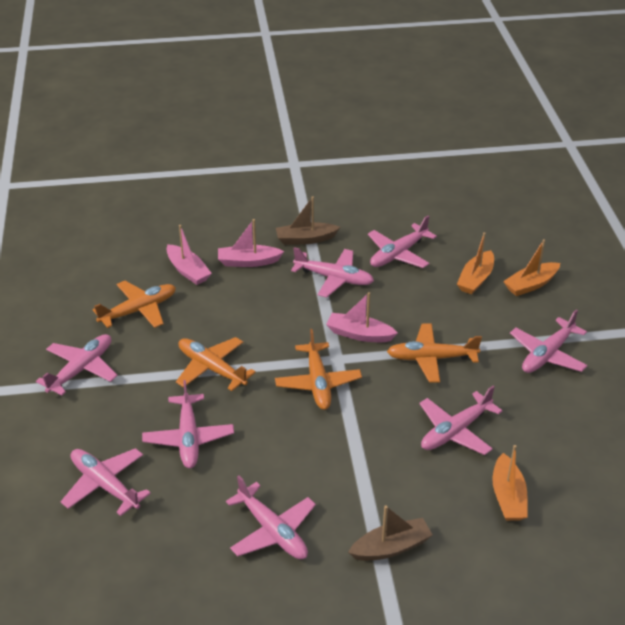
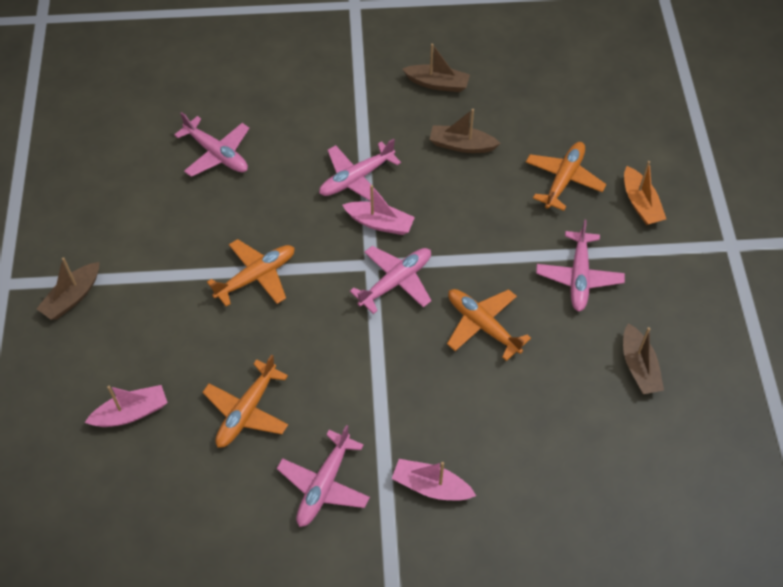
brown boat: [276,196,340,245] [348,505,433,561] = 2 -> [37,257,99,320] [402,43,470,92] [429,109,501,153] [623,323,664,394] = 4
orange boat: [457,232,494,294] [492,445,528,521] [503,239,560,296] = 3 -> [624,161,666,225] = 1
pink plane: [36,334,118,395] [61,448,151,516] [142,380,234,468] [226,476,316,559] [291,247,374,298] [368,216,437,268] [419,386,502,455] [510,309,588,373] = 8 -> [174,112,249,177] [277,425,370,527] [319,139,401,202] [350,246,432,314] [536,220,625,311] = 5

